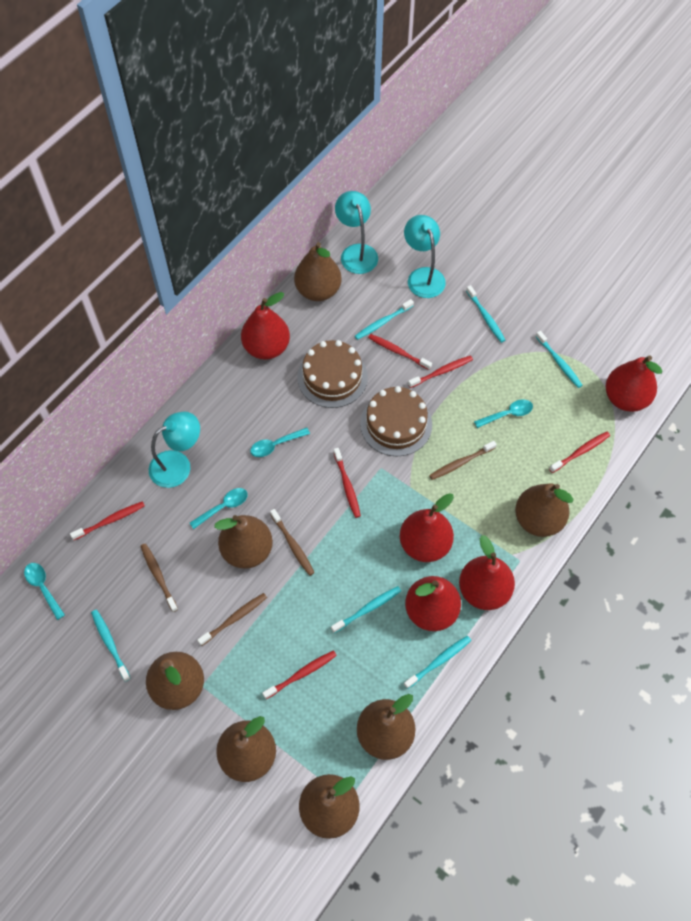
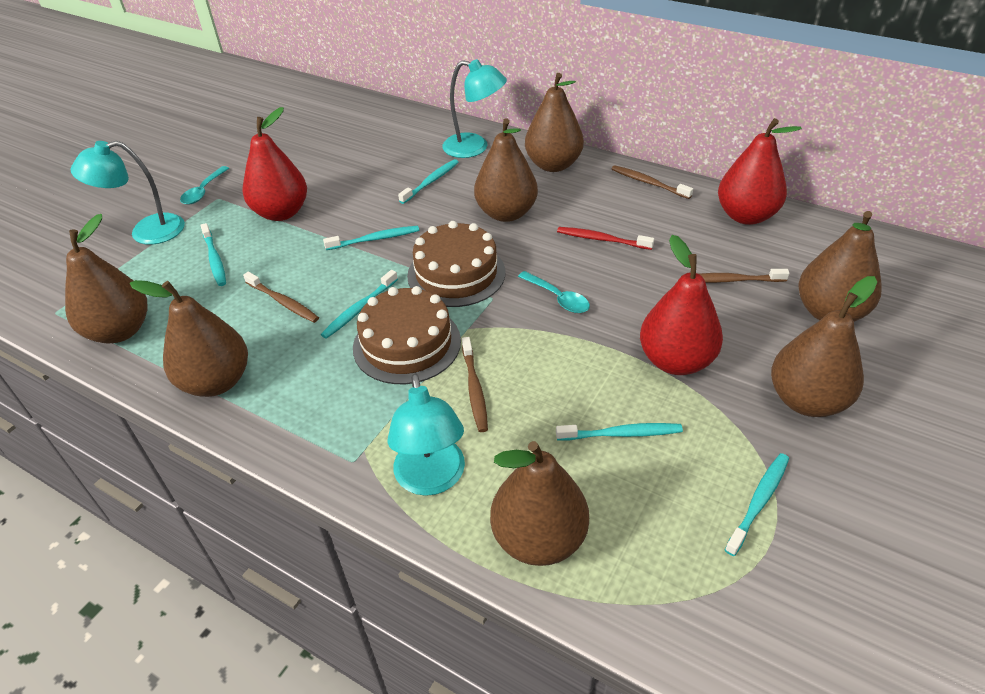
red pear: [241,292,290,360] [400,493,454,562] [405,576,461,631] [459,535,515,610] [606,356,663,412] = 5 -> [243,107,307,221] [640,235,723,375] [718,118,802,225] = 3
red toothbrush: [70,501,145,540] [262,650,337,699] [333,448,361,518] [368,334,432,370] [408,356,473,388] [549,432,610,473] = 6 -> [557,227,654,250] = 1
turquoise spoon: [24,563,65,620] [190,488,248,529] [250,427,310,457] [474,400,533,428] = 4 -> [180,166,229,205] [518,271,590,313] = 2

